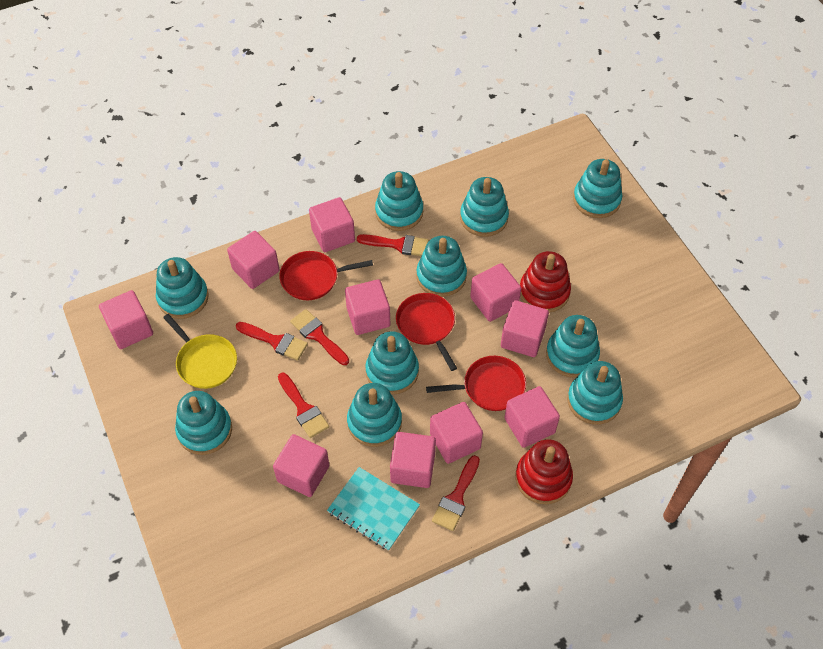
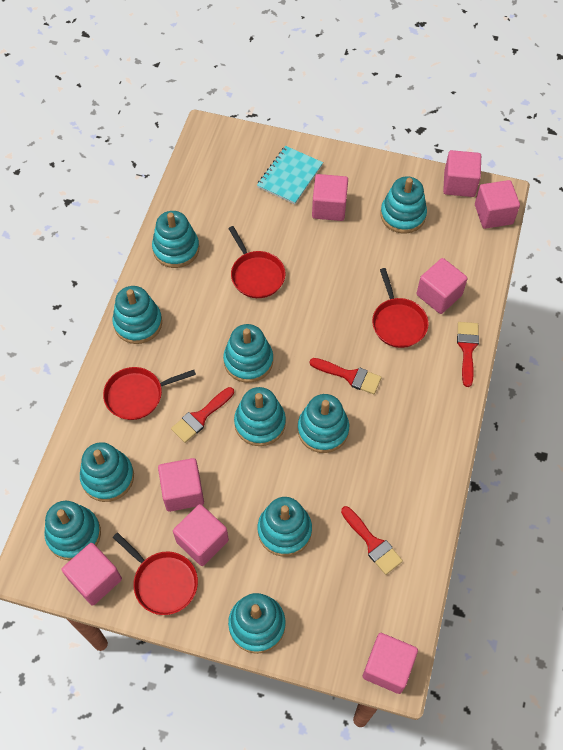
pink cube: [99,290,153,349] [227,231,280,289] [273,434,329,497] [309,197,355,252] [345,279,390,335] [390,432,436,488] [430,402,483,464] [470,263,521,322] [501,300,549,357] [504,386,560,448] = 10 -> [62,543,122,606] [158,458,204,512] [173,504,229,566] [312,174,348,221] [363,633,418,694] [417,258,468,314] [443,150,481,197] [475,180,520,229] = 8
red brush: [236,322,308,361] [278,373,329,438] [290,309,349,365] [357,234,429,256] [432,455,480,531] = 5 -> [171,387,234,443] [309,358,382,394] [341,506,403,575] [457,322,479,387] = 4
red pan: [279,251,373,300] [396,293,457,371] [426,356,526,411] = 3 -> [103,367,196,420] [113,532,198,615] [228,226,286,298] [372,268,429,348] = 4
red stacking toy: [515,439,573,504] [520,251,571,313] = 2 -> none = 0
yellow pan: [163,314,237,389] = 1 -> none = 0

